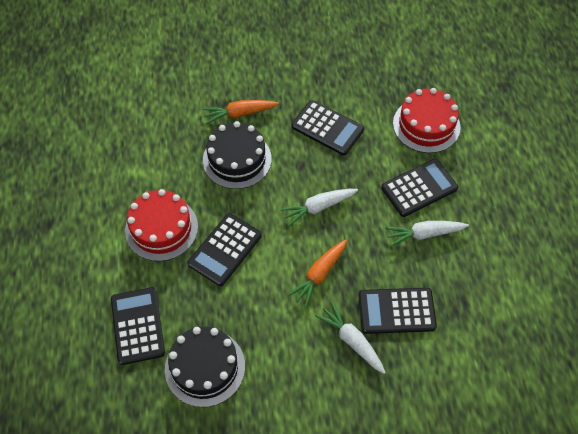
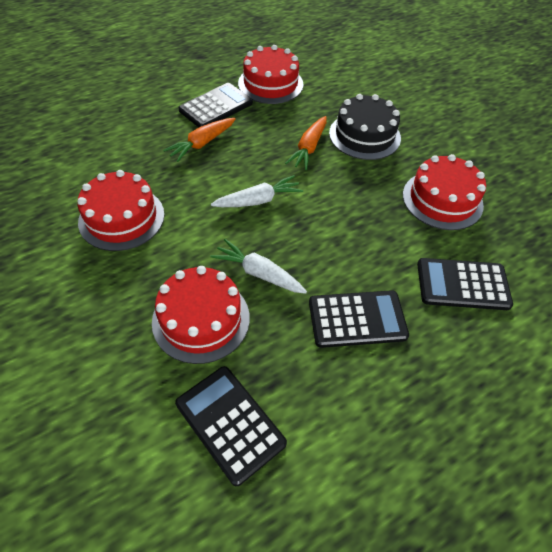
black cake: [165,326,245,407] [203,121,272,189] = 2 -> [329,94,401,160] = 1
black calculator: [111,287,165,365] [188,213,262,286] [291,100,364,155] [359,288,437,334] [381,159,458,217] = 5 -> [175,366,287,486] [178,83,253,127] [309,290,409,348] [417,258,513,310] = 4
red cake: [125,189,198,261] [393,88,461,153] = 2 -> [77,170,165,251] [152,266,250,364] [238,45,303,104] [403,154,486,230] = 4
white carrot: [280,189,358,227] [315,301,386,374] [385,221,469,247] = 3 -> [210,239,307,294] [211,175,303,207] = 2

